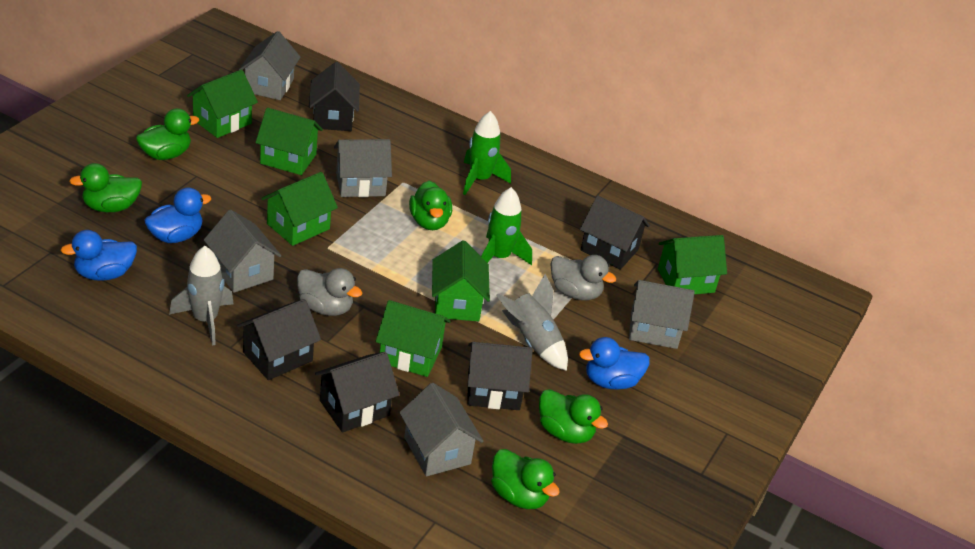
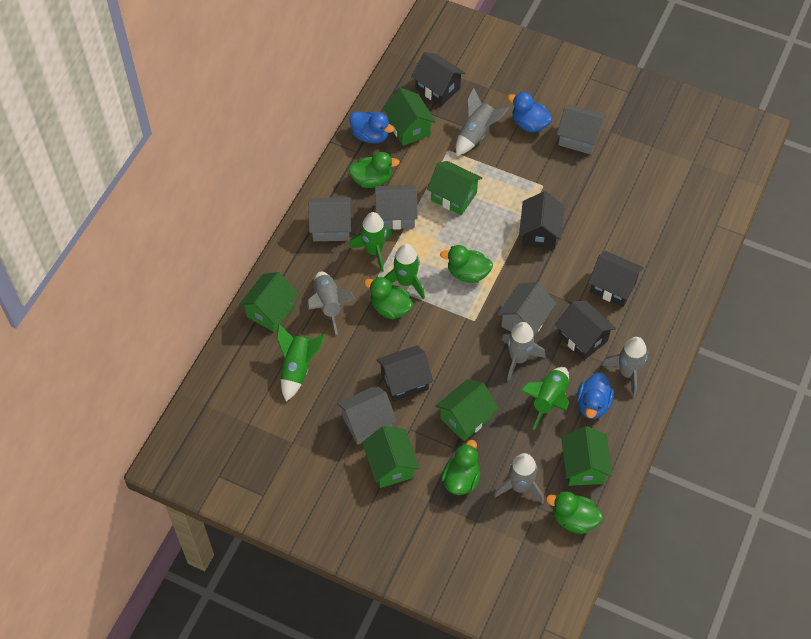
green rocket: [463,111,511,195] [481,187,532,265] = 2 -> [277,324,325,401] [349,212,392,272] [384,244,425,299] [520,367,569,430] = 4
grey duck: [297,268,362,316] [550,255,616,300] = 2 -> none = 0
grey rocket: [169,246,234,345] [496,274,568,371] = 2 -> [307,271,355,335] [456,87,509,156] [494,453,544,504] [502,322,546,381] [602,337,649,397] = 5

